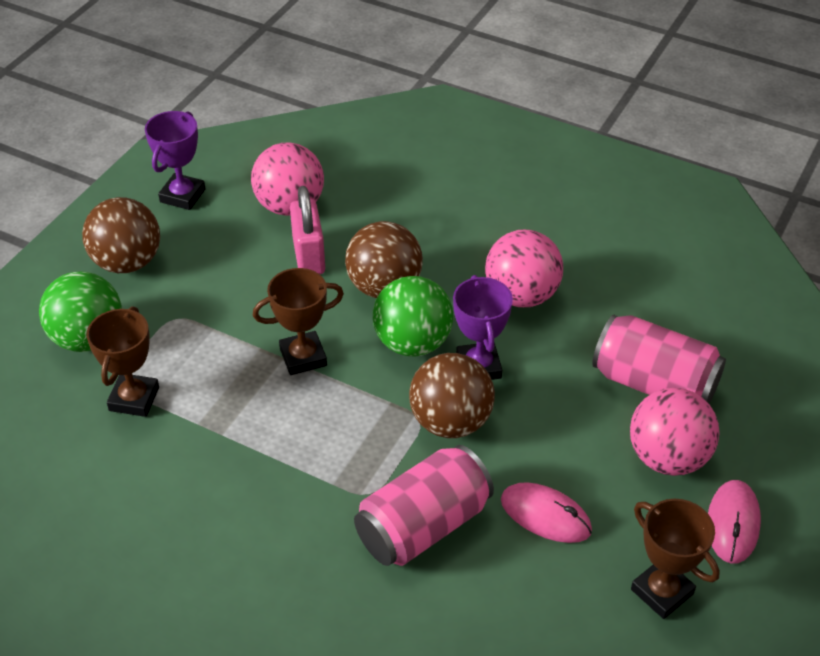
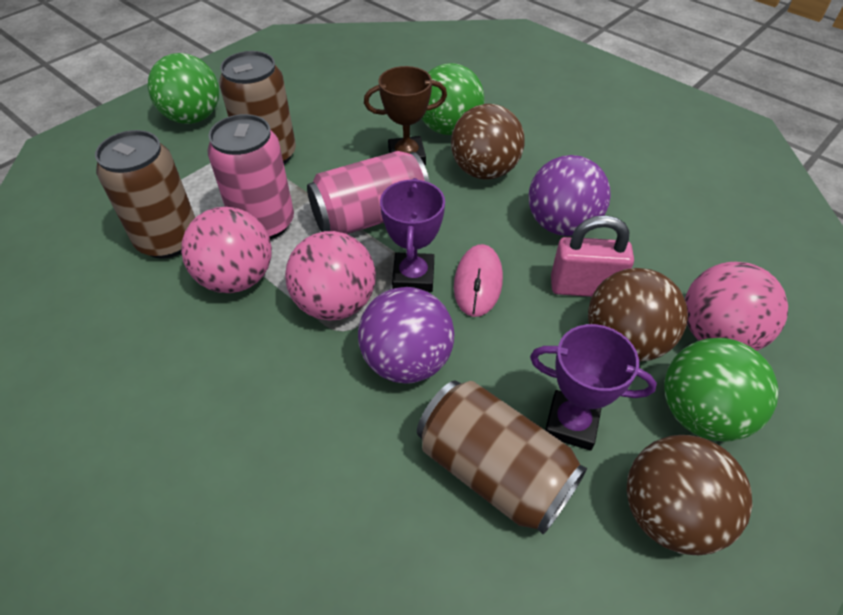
brown can: none = 0 -> [95,130,195,259] [219,51,296,164] [417,381,587,534] = 3
brown trophy: [87,306,159,417] [253,268,344,375] [631,499,720,619] = 3 -> [364,66,447,165] = 1
green ball: [39,271,122,352] [373,276,453,357] = 2 -> [148,53,219,124] [422,63,484,135] [664,338,778,442] = 3
pink mouse: [501,482,592,543] [708,480,761,564] = 2 -> [454,244,503,317] = 1
purple ball: none = 0 -> [358,287,455,384] [529,155,611,236] = 2

